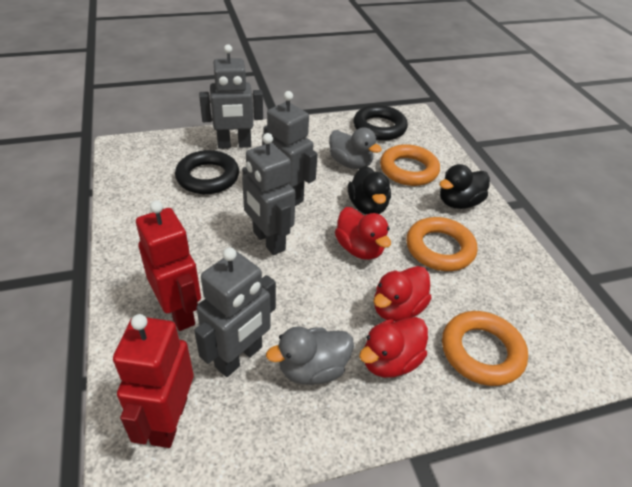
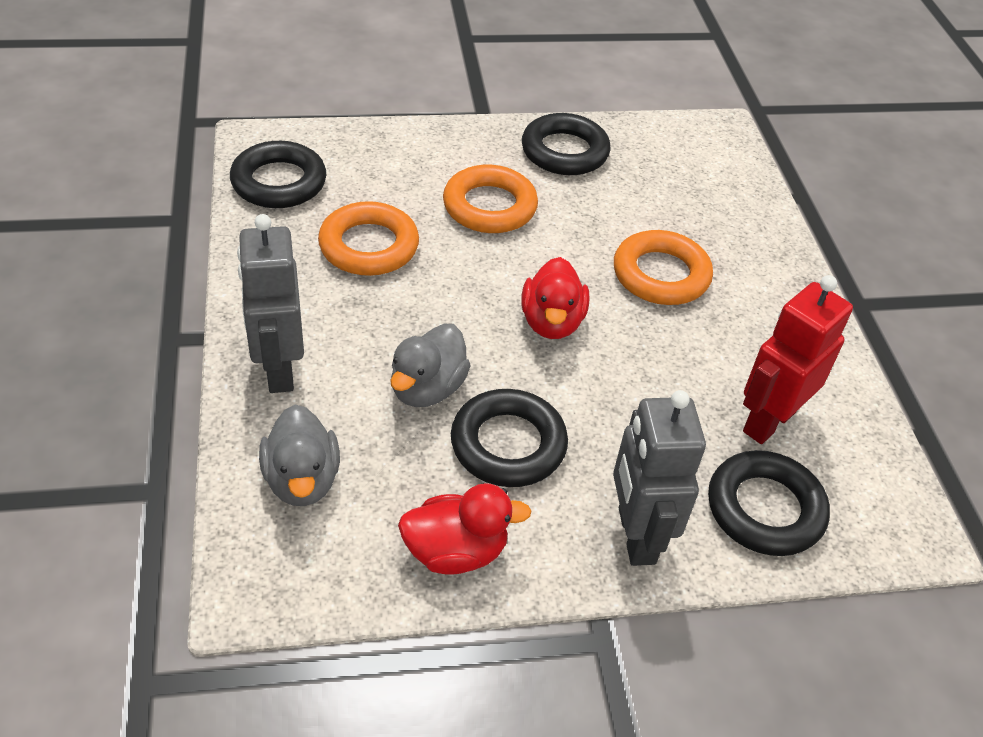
black duck: [348,166,391,215] [439,164,490,209] = 2 -> none = 0
black ring: [175,150,239,194] [353,105,408,141] = 2 -> [230,141,326,208] [451,389,568,487] [522,113,610,175] [708,450,830,556] = 4
grey robot: [194,247,276,377] [199,44,263,149] [242,133,296,255] [262,91,318,206] = 4 -> [237,214,304,393] [613,390,706,566] = 2
red duck: [335,207,391,260] [359,317,428,378] [374,266,432,322] = 3 -> [398,483,531,575] [521,257,589,339] = 2
red robot: [113,314,194,448] [136,201,201,331] = 2 -> [743,275,853,444] = 1

